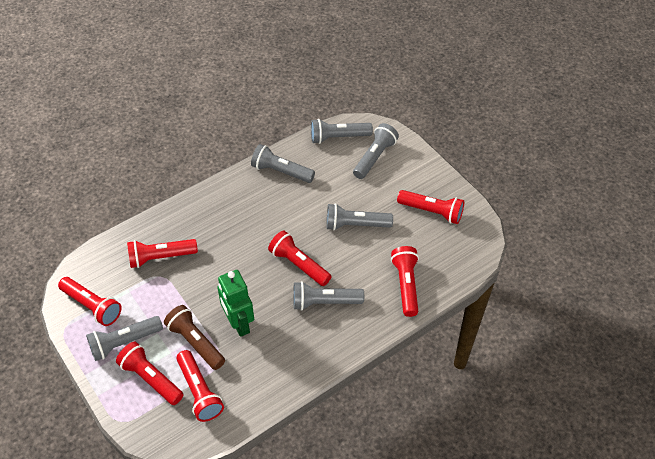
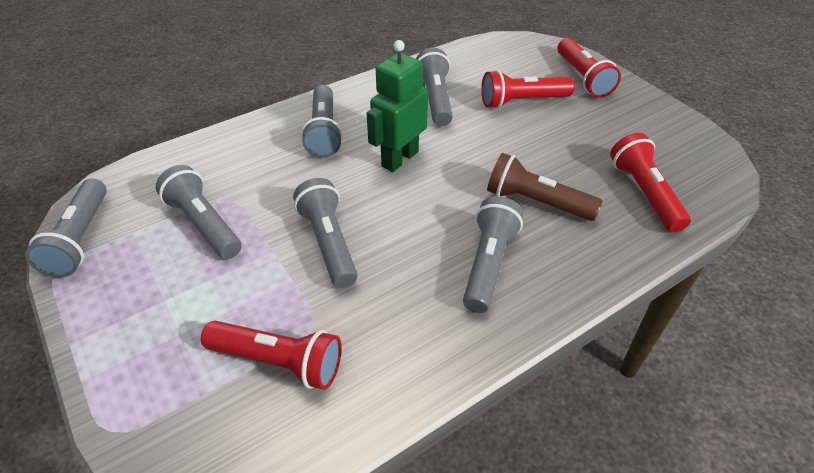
red flashlight: [58,277,122,326] [116,342,184,405] [127,239,198,268] [176,350,224,422] [268,230,331,286] [391,246,419,317] [397,190,464,224] = 7 -> [201,321,342,390] [481,70,575,109] [557,38,621,98] [610,133,691,232] = 4

